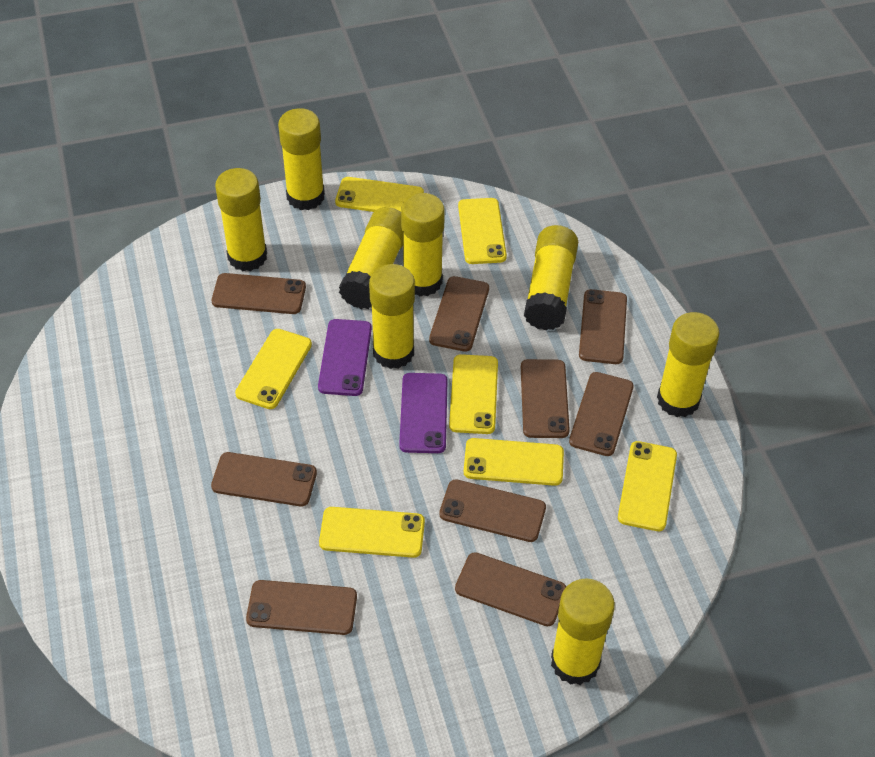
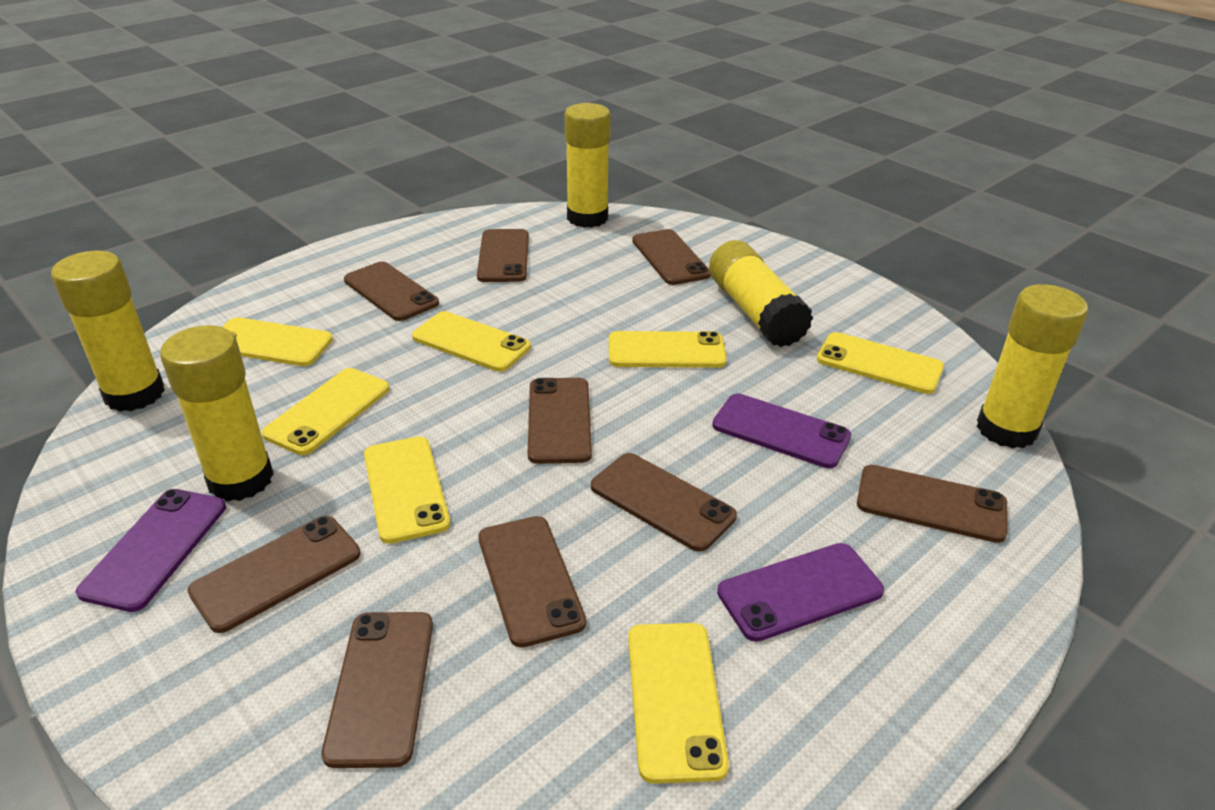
purple phone: [318,319,372,396] [399,373,448,453] = 2 -> [76,489,226,612] [712,393,851,468] [717,543,884,642] = 3
yellow glue stick: [215,168,267,271] [278,108,325,210] [339,207,403,309] [369,264,415,369] [401,193,445,296] [524,225,578,331] [551,579,615,685] [657,312,720,417] = 8 -> [51,251,165,412] [160,325,274,501] [565,103,611,228] [709,240,813,347] [977,284,1088,449] = 5

